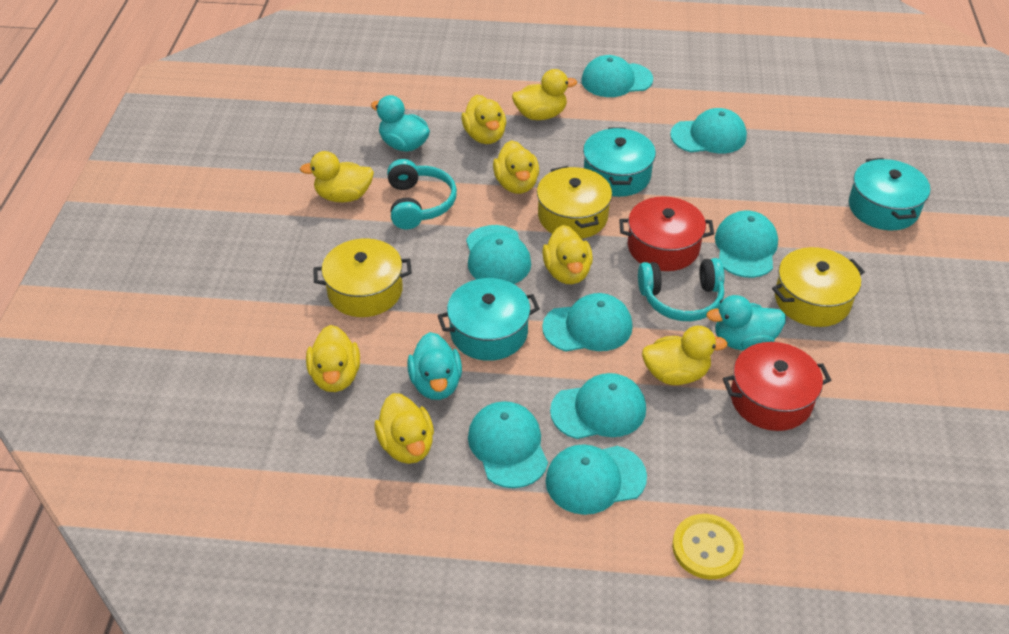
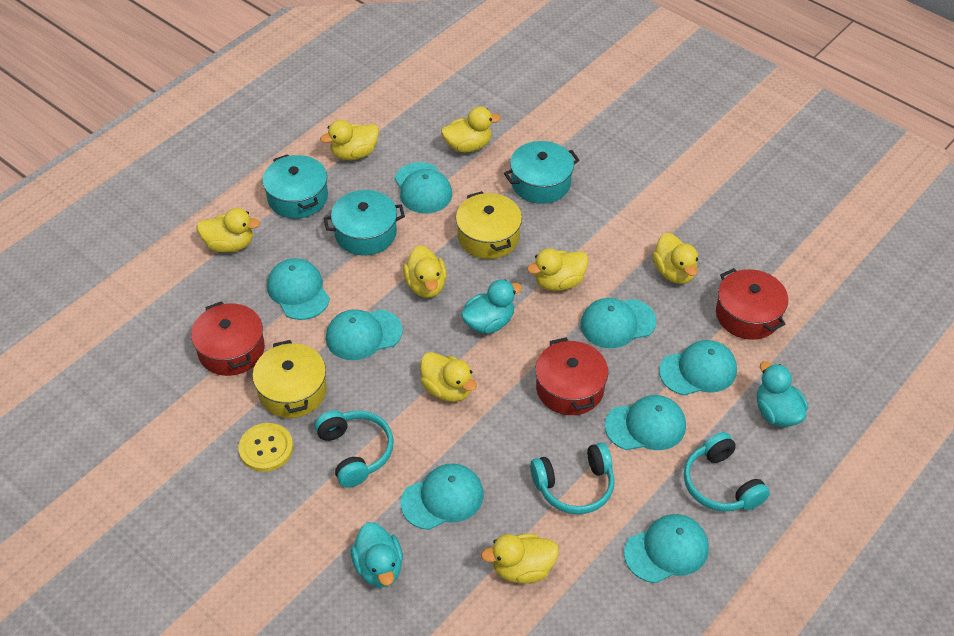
red pot: [619,196,714,271] [723,342,831,431] = 2 -> [191,301,265,376] [535,337,608,415] [716,268,788,340] = 3
turquoise headphones: [387,159,457,229] [638,258,724,321] = 2 -> [315,410,393,488] [530,442,615,514] [684,432,770,511] = 3
yellow pot: [314,238,412,317] [537,166,612,239] [772,247,865,327] = 3 -> [252,340,327,418] [456,191,522,259] = 2

